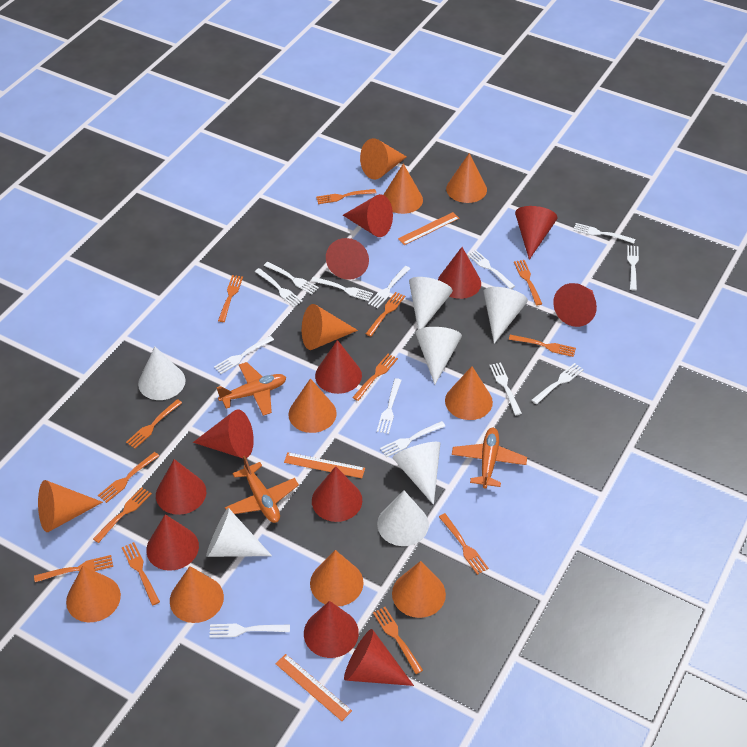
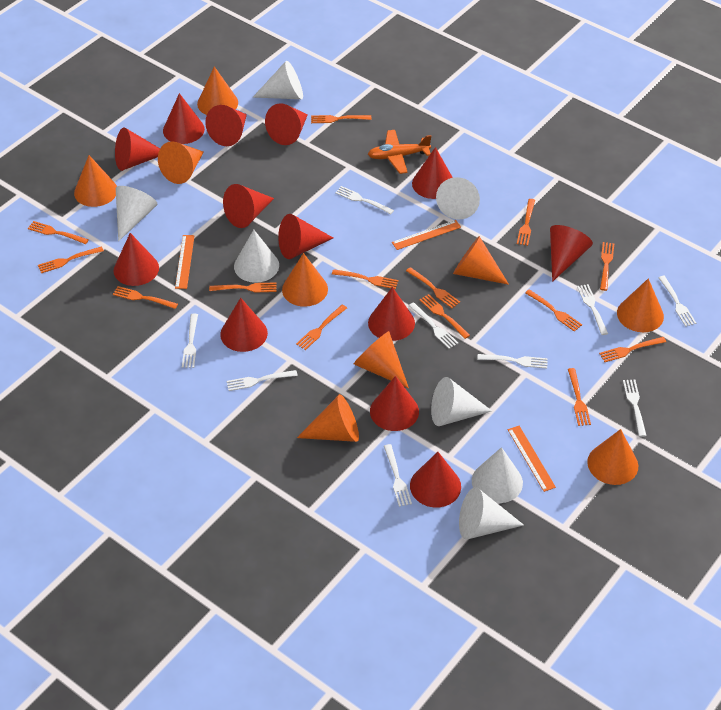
orange cone: [38,480,103,532] [66,566,121,622] [170,566,224,623] [289,378,336,433] [302,304,358,350] [310,550,363,606] [360,138,407,180] [384,163,423,214] [392,561,446,618] [445,366,493,420] [446,153,487,203] = 11 -> [74,155,117,207] [158,141,204,184] [197,66,238,115] [282,253,328,307] [297,394,359,442] [354,331,409,388] [453,236,509,285] [587,429,638,485] [617,278,664,332] = 9
orange fork: [34,555,113,582] [93,487,152,543] [98,452,159,503] [122,542,160,605] [126,399,182,449] [218,275,243,322] [316,189,376,204] [352,354,398,401] [366,292,405,336] [373,607,423,674] [439,513,489,575] [509,335,576,357] [514,260,542,306] = 13 -> [28,221,89,244] [38,246,104,273] [113,286,178,309] [209,282,277,293] [296,305,347,350] [311,115,371,123] [332,269,398,289] [406,267,460,308] [419,294,470,339] [517,199,535,246] [525,289,582,332] [568,368,591,426] [599,337,666,362] [600,242,614,291] = 14
orange plane: [217,362,286,416] [225,456,299,523] [452,428,527,489] = 3 -> [368,130,431,174] = 1
red cone: [146,514,199,571] [156,459,206,515] [193,409,254,458] [304,601,359,658] [312,466,362,522] [315,340,362,394] [326,238,369,280] [343,194,393,237] [344,629,414,686] [438,247,481,299] [515,206,558,260] [553,283,597,327] = 12 -> [113,233,159,286] [115,128,160,171] [163,93,205,144] [205,105,247,146] [220,298,268,352] [223,184,274,228] [265,103,308,145] [278,214,333,259] [368,287,415,341] [370,376,419,431] [410,452,461,507] [412,147,453,199] [550,225,593,282] = 13
white fork: [209,624,290,638] [214,336,274,374] [255,268,303,307] [264,262,319,294] [311,277,373,301] [368,266,411,309] [377,378,402,434] [380,421,445,457] [467,250,515,289] [489,363,522,415] [531,363,584,404] [573,223,635,244] [627,245,639,290] = 13 -> [182,314,198,368] [227,370,298,391] [335,186,394,214] [384,444,412,507] [408,302,458,349] [477,354,548,368] [577,284,608,335] [623,379,647,437] [658,276,696,327] = 9

